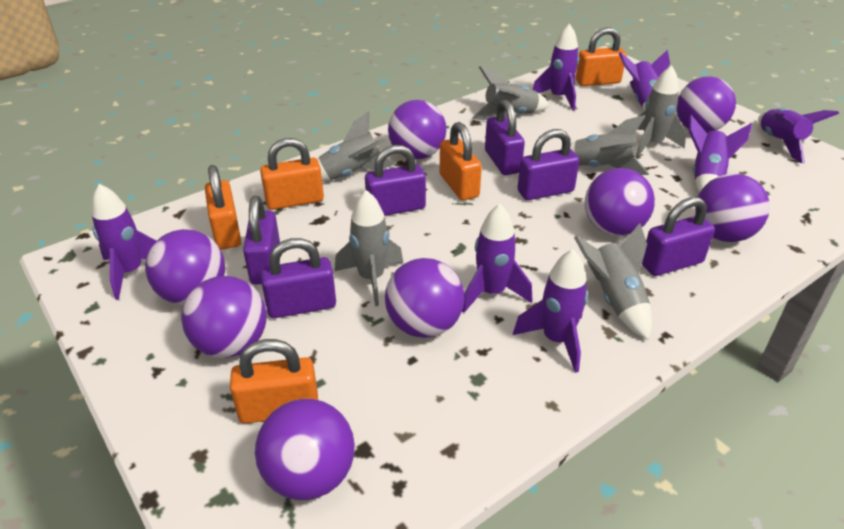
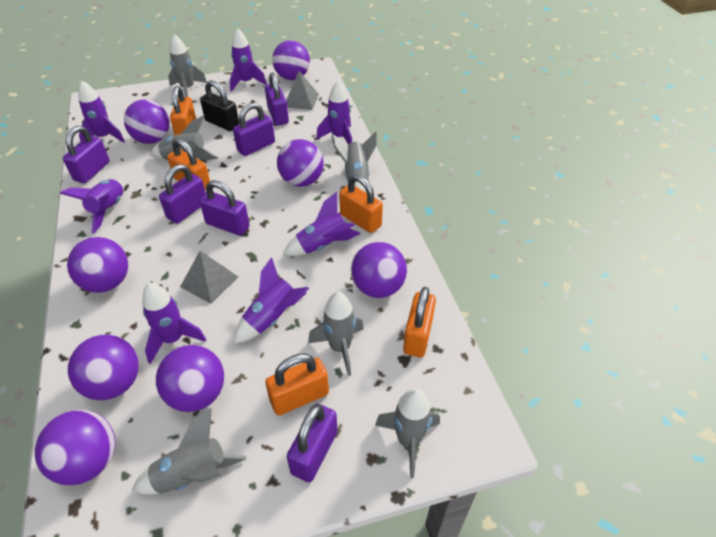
black padlock: none = 0 -> [200,80,239,131] = 1
grey pyramid: none = 0 -> [180,251,238,304] [286,71,319,110] = 2

